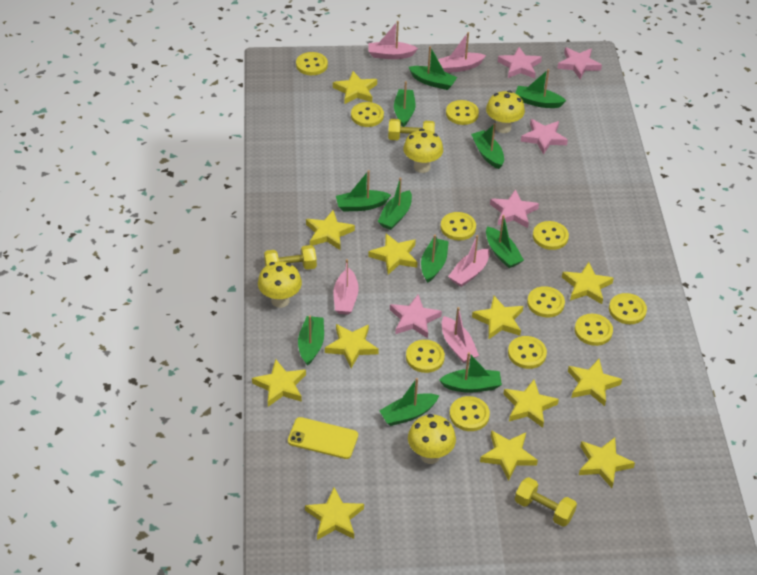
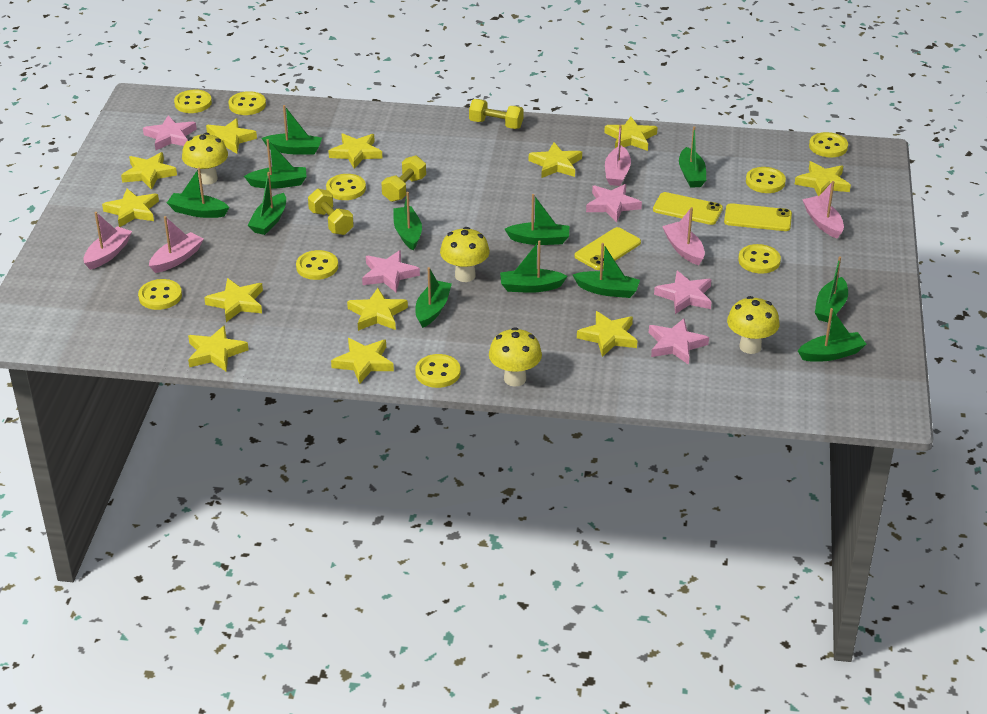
green boat: [298,315,324,366] [336,170,391,212] [378,178,412,230] [379,378,439,426] [394,81,416,127] [409,46,457,90] [421,235,449,283] [439,352,502,393] [471,123,504,169] [486,215,524,268] [515,69,566,108] = 11 -> [167,168,229,218] [244,139,307,189] [248,172,286,235] [261,105,322,155] [394,192,422,250] [415,267,452,328] [500,240,567,293] [505,194,569,245] [573,243,640,298] [679,126,706,188] [798,308,866,362] [815,257,848,322] = 12
yellow button: [296,52,328,75] [351,102,384,127] [406,340,445,373] [441,212,476,241] [446,100,479,125] [449,396,490,431] [508,336,547,369] [527,286,565,318] [533,221,569,250] [575,314,613,346] [609,293,647,324] = 11 -> [138,279,182,310] [174,90,212,113] [228,91,266,115] [296,250,338,280] [326,174,366,200] [415,354,461,388] [738,244,781,274] [746,167,786,193] [809,132,848,157] = 9
yellow phone: [288,417,358,459] = 1 -> [574,227,641,270] [653,192,723,225] [724,203,792,231] = 3

